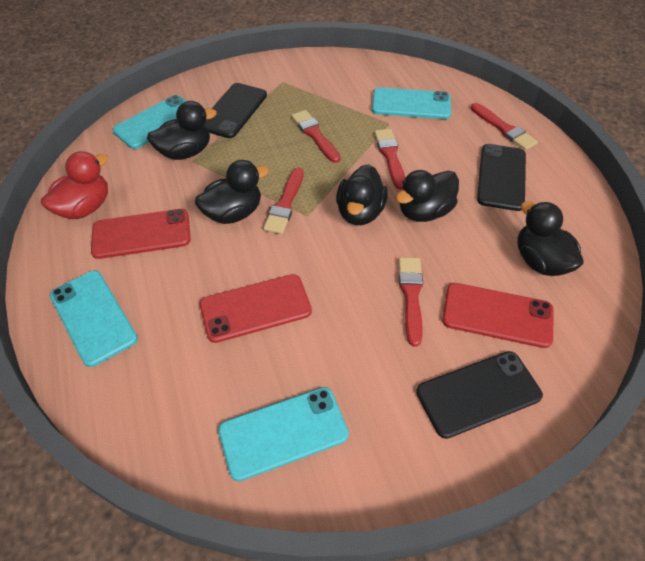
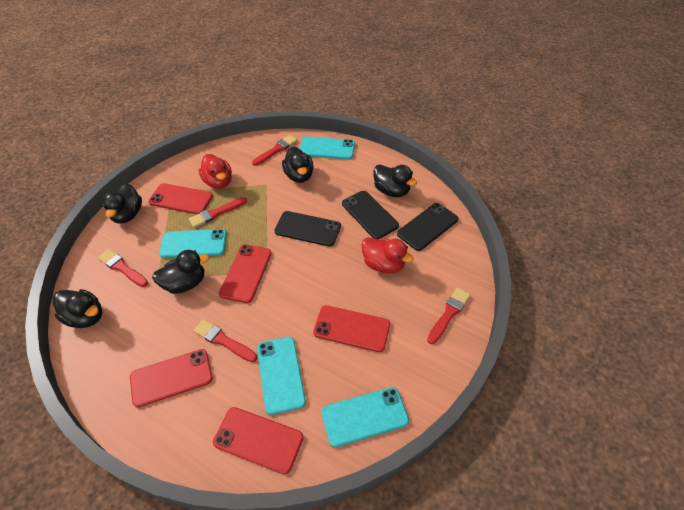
red duck: [41,151,108,219] = 1 -> [198,154,232,189] [361,237,414,274] = 2
red phone: [91,209,190,259] [200,274,312,343] [442,283,554,348] = 3 -> [130,349,213,407] [148,183,213,214] [213,407,304,474] [219,244,272,303] [313,305,390,352] = 5

